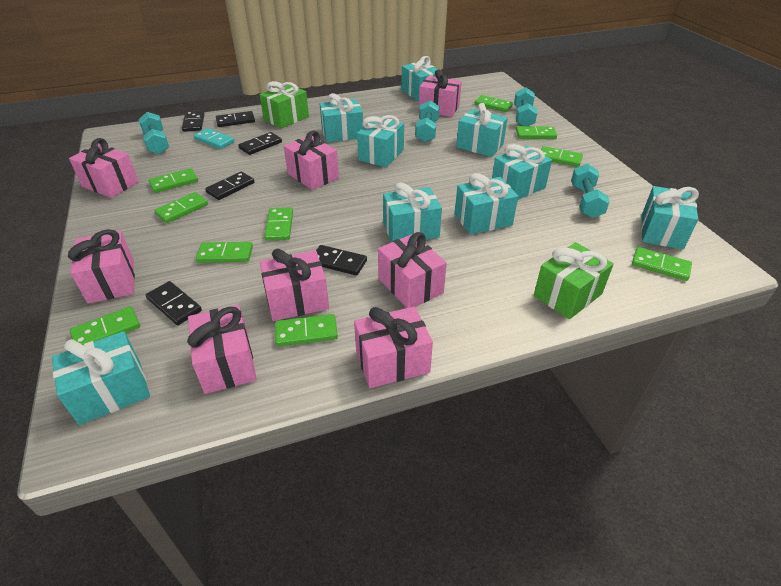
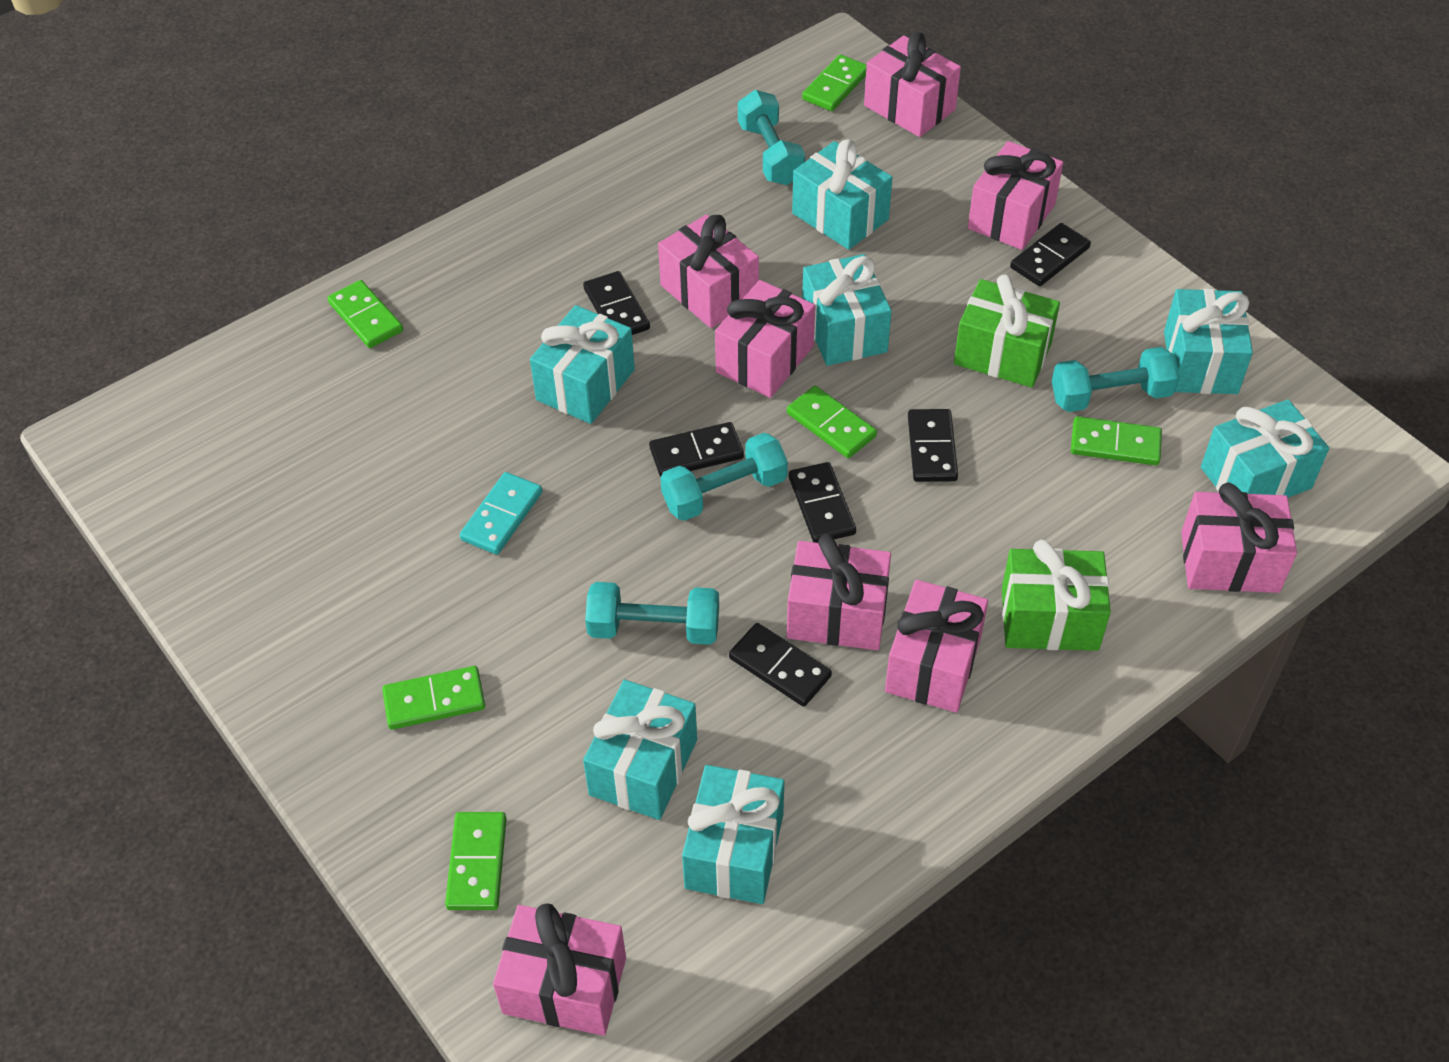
green domino: [70,306,140,345] [149,168,198,193] [154,192,208,223] [196,242,253,263] [264,207,293,241] [275,314,338,347] [474,95,513,112] [516,126,557,139] [541,146,583,167] [632,247,692,281] = 10 -> [327,280,403,348] [382,666,485,730] [445,812,507,910] [787,386,877,458] [802,55,867,111] [1071,416,1162,465] = 6
turquoise gift: [52,331,150,425] [320,93,363,142] [357,115,404,167] [383,182,442,242] [401,56,442,102] [455,173,518,235] [456,103,508,157] [492,144,552,200] [641,186,699,249] = 9 -> [530,305,635,424] [583,680,697,820] [682,765,784,904] [792,140,892,250] [802,254,892,366] [1164,289,1253,394] [1201,400,1329,498] = 7

